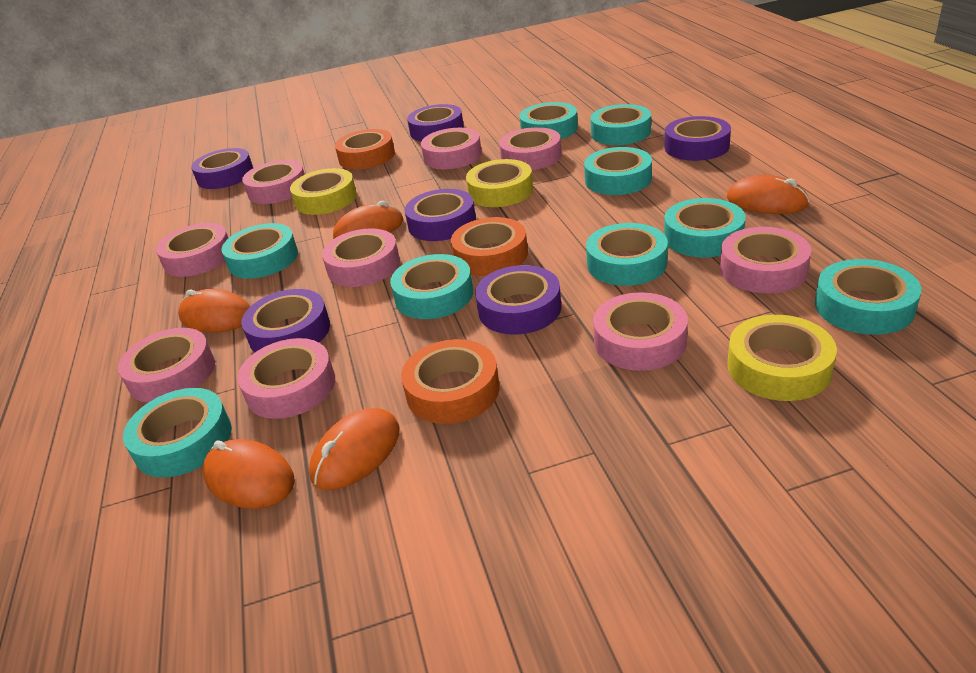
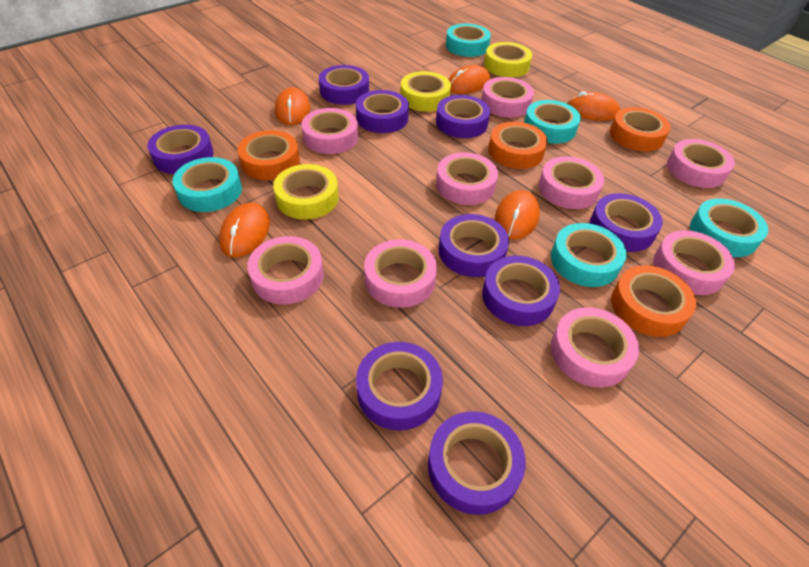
orange tape: [335,129,395,169] [401,339,499,424] [451,217,528,276] = 3 -> [237,130,300,180] [488,122,548,169] [610,107,671,152] [611,265,696,337] = 4
purple tape: [191,148,253,189] [241,289,330,352] [404,189,476,241] [407,104,464,141] [475,265,561,335] [665,116,731,161] = 6 -> [147,125,214,174] [319,65,369,105] [356,90,409,133] [356,342,443,431] [428,411,526,515] [436,95,490,138] [439,214,509,277] [482,256,560,326] [590,193,663,252] = 9
turquoise tape: [123,388,232,478] [221,223,298,279] [390,254,473,319] [519,102,578,139] [584,147,652,195] [586,223,668,286] [590,104,651,145] [664,198,746,258] [815,259,921,335] = 9 -> [172,157,242,212] [446,24,491,57] [524,100,581,144] [551,223,627,287] [690,198,768,257] = 5

